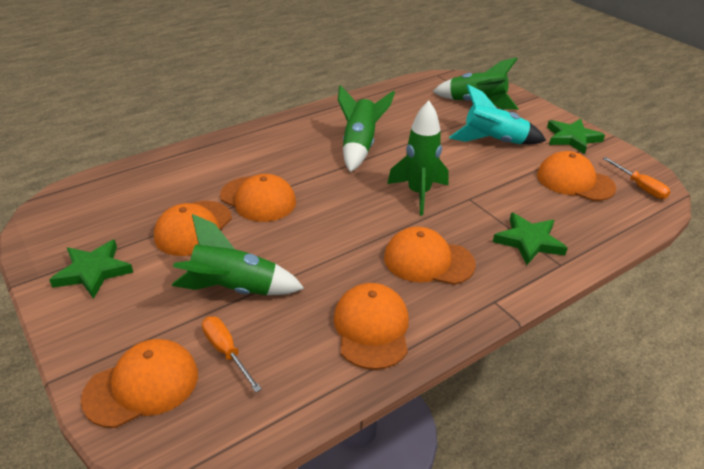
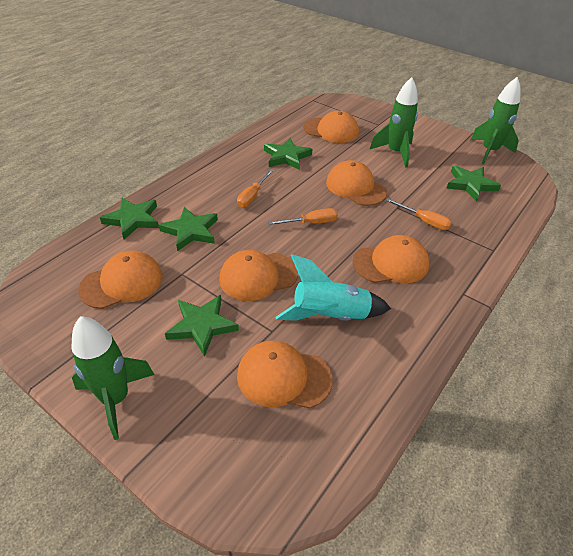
green rocket: [172,214,305,295] [338,85,395,172] [387,100,449,216] [432,57,519,110] = 4 -> [72,316,155,440] [369,77,418,168] [470,77,521,164] = 3
green star: [49,239,133,299] [493,213,567,265] [547,119,605,154] = 3 -> [100,197,159,239] [159,207,218,251] [165,295,239,357] [264,138,312,170] [446,166,501,201] = 5
orange screwdriver: [202,316,262,392] [603,157,670,199] = 2 -> [237,169,273,208] [268,208,338,225] [385,198,452,230] = 3

